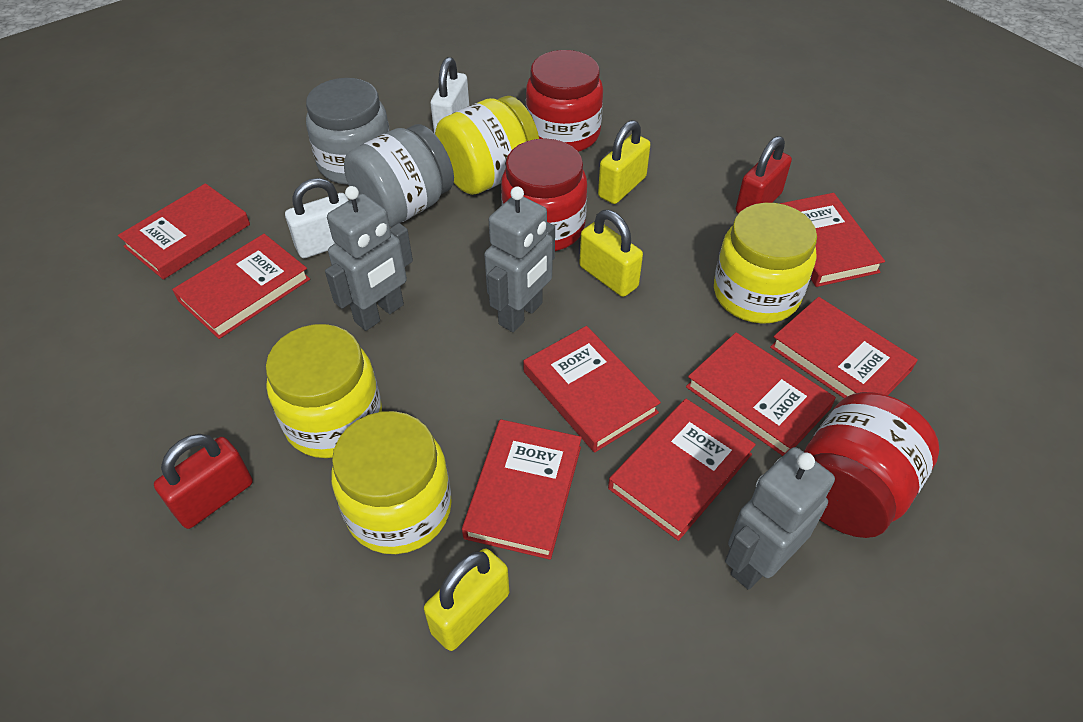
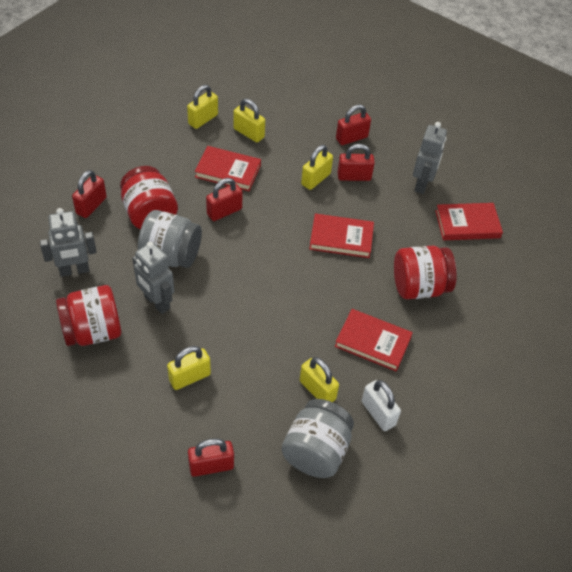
red book: [118,183,250,280] [172,234,310,339] [462,419,582,560] [523,326,661,452] [608,399,756,541] [686,332,836,456] [770,297,918,398] [779,193,885,287] = 8 -> [195,146,261,191] [309,214,374,258] [335,309,413,372] [435,203,503,240] = 4
red padlock: [154,434,253,529] [736,136,792,214] = 2 -> [72,170,107,218] [188,438,234,477] [206,178,243,221] [336,105,371,145] [338,144,375,181] = 5
white padlock: [285,178,349,258] [431,57,469,134] = 2 -> [362,380,401,431] = 1
yellow jar: [266,324,382,458] [331,411,452,554] [435,96,539,195] [714,203,817,324] = 4 -> none = 0
yellow padlock: [424,548,509,651] [579,210,643,297] [598,120,650,204] = 3 -> [167,346,211,390] [187,85,218,129] [233,99,265,142] [300,357,339,402] [301,145,333,190] = 5

